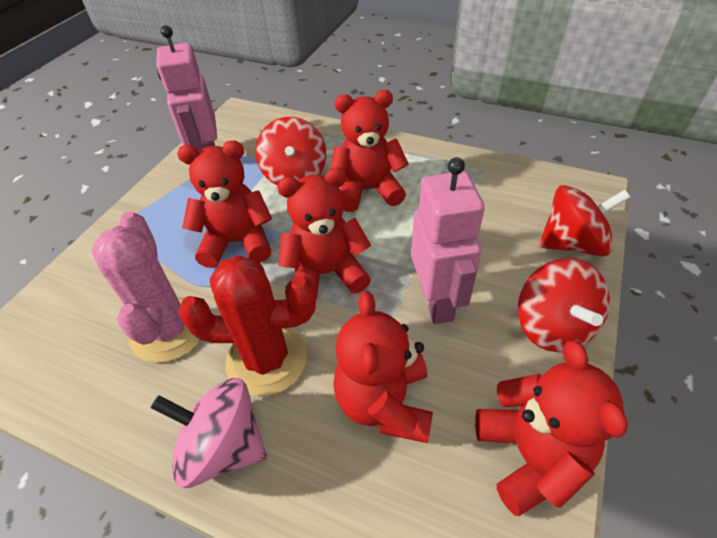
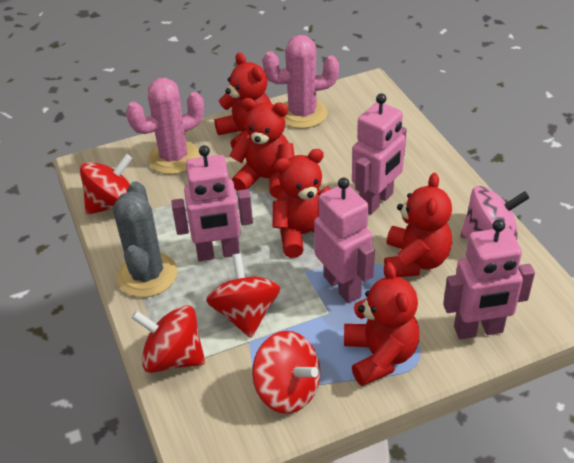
grey cactus: none = 0 -> [113,181,178,297] = 1
pink cactus: [92,211,201,363] = 1 -> [126,78,204,174] [263,35,339,129] = 2
pink robot: [156,25,217,151] [411,157,485,324] = 2 -> [171,145,253,261] [314,177,375,303] [352,93,407,214] [443,219,535,339] = 4
red cactus: [178,255,316,396] = 1 -> none = 0
red spinning top: [255,117,326,185] [518,258,610,352] [539,185,631,256] = 3 -> [80,154,132,215] [131,305,205,373] [206,253,280,338] [252,331,320,414] = 4

